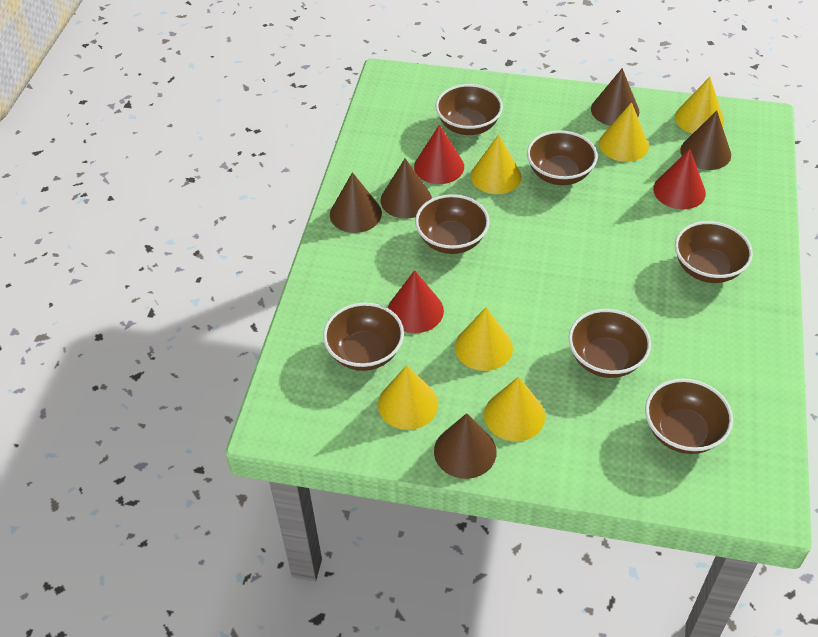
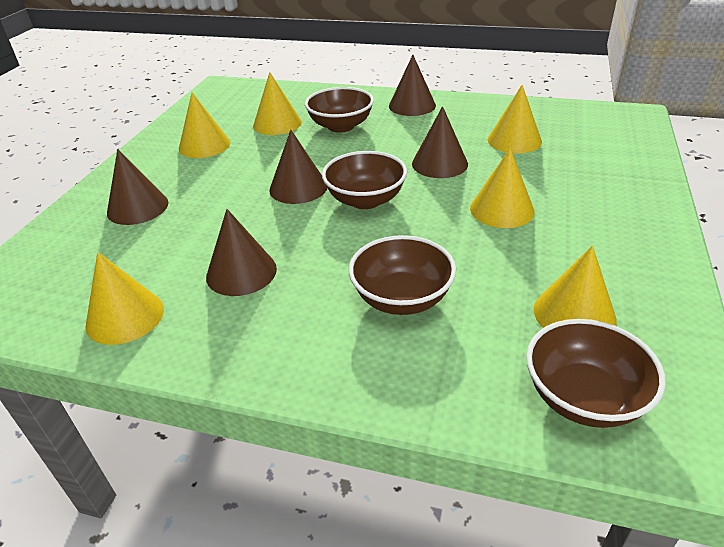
brown bowl: [323,302,404,371] [415,194,489,254] [436,84,503,135] [527,130,598,185] [569,309,651,378] [645,379,733,454] [675,221,753,283] = 7 -> [305,87,374,133] [322,151,407,209] [349,235,456,315] [526,319,666,428] = 4
red cone: [388,270,444,333] [414,125,464,184] [653,149,706,209] = 3 -> none = 0

